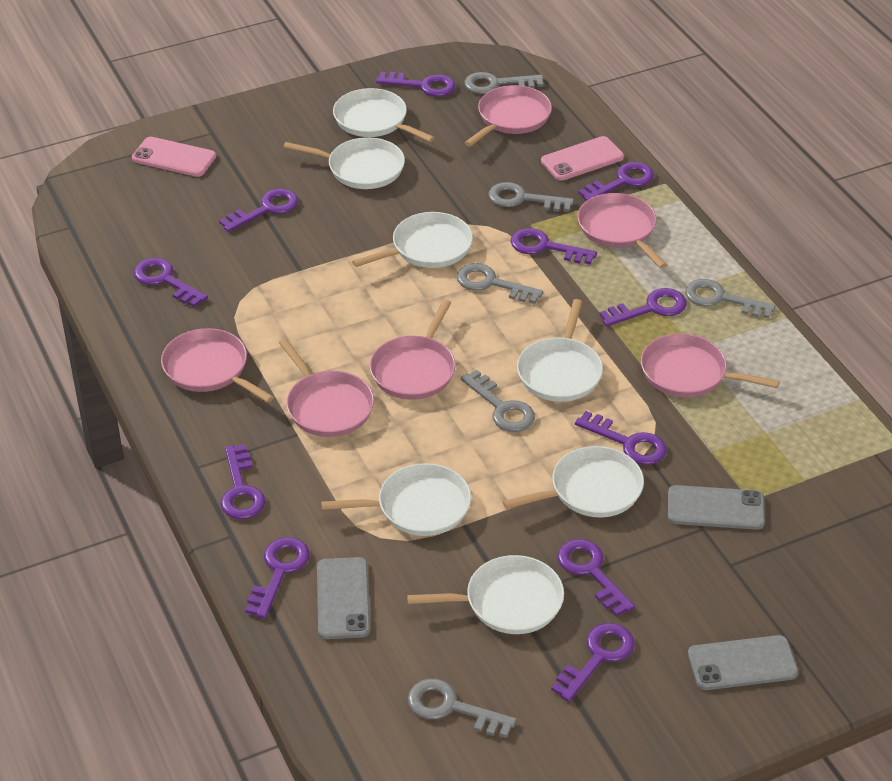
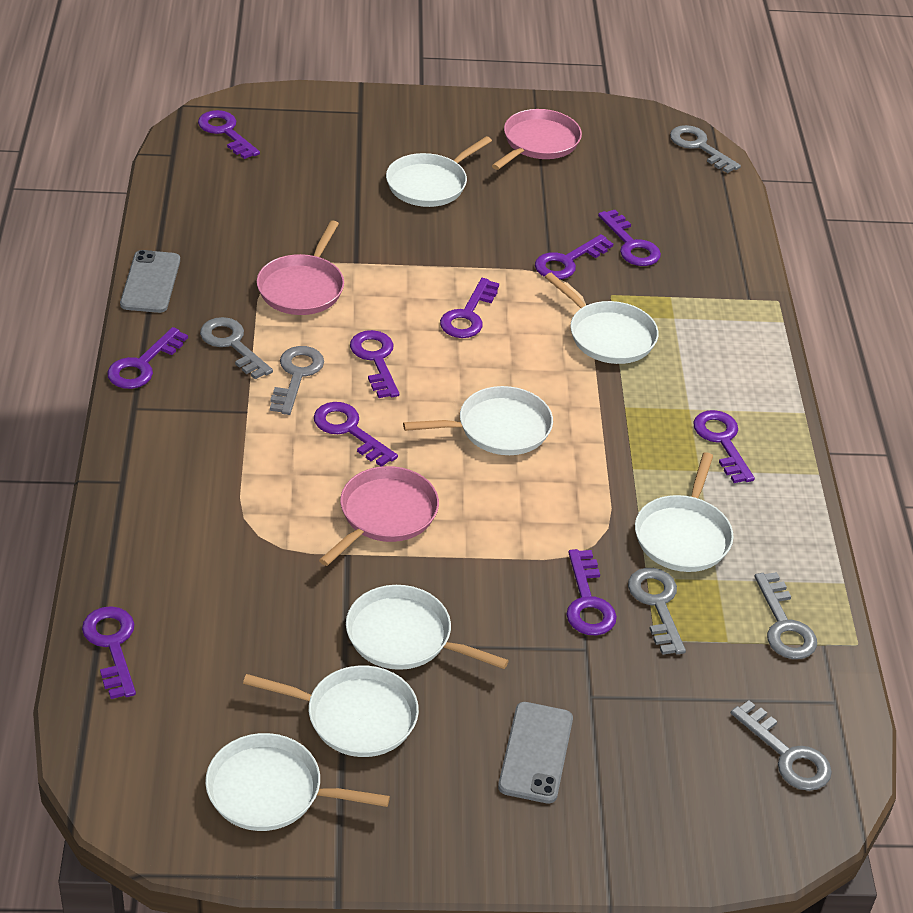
grey phone: [317,557,370,639] [668,485,765,530] [688,635,798,690] = 3 -> [120,250,180,313] [498,702,573,804] = 2
pink pan: [161,328,274,403] [279,339,374,437] [370,299,456,400] [465,85,552,147] [578,193,667,268] [641,334,779,398] = 6 -> [257,220,344,315] [319,466,439,566] [492,109,582,170] = 3
pink phone: [132,137,216,177] [541,136,624,181] = 2 -> none = 0
purple key: [134,258,208,307] [219,189,299,232] [220,445,265,519] [245,537,310,619] [376,72,455,97] [510,228,597,264] [551,623,635,702] [557,539,635,616] [575,411,667,465] [578,162,654,201] [599,288,687,326] = 11 -> [82,606,136,699] [107,327,188,389] [198,110,260,159] [314,402,398,467] [350,330,399,398] [440,278,499,338] [535,234,613,280] [566,549,617,636] [598,210,661,266] [693,410,755,483] = 10

